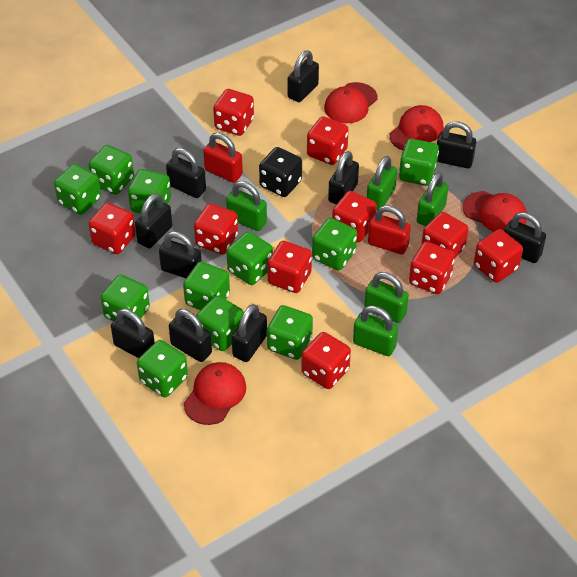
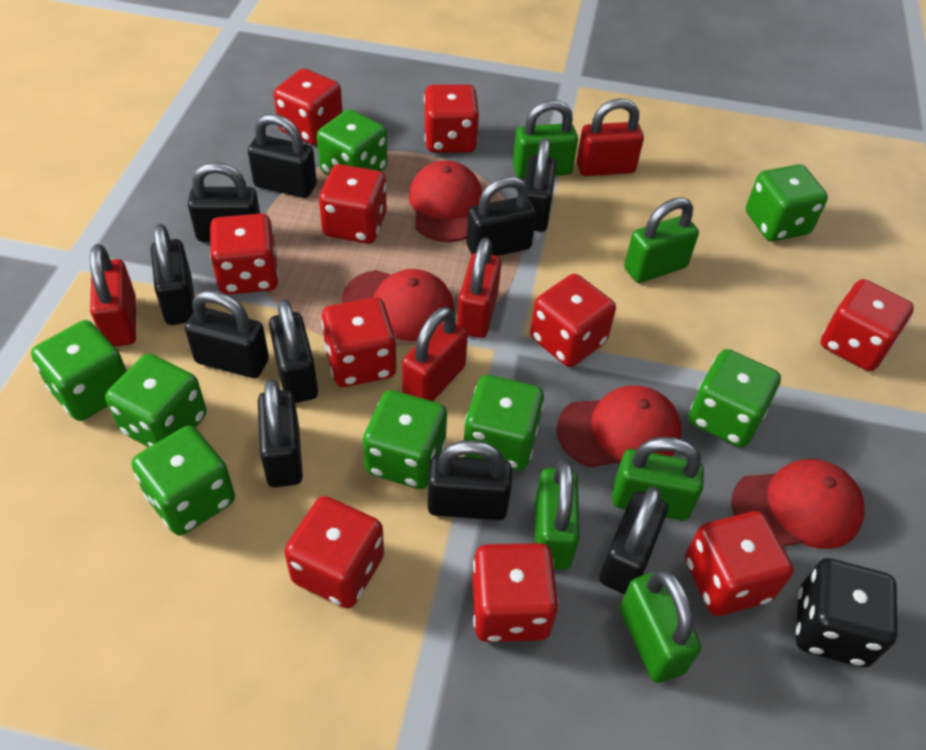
green dice: [54,164,101,215] [89,145,134,195] [101,274,150,321] [128,169,171,214] [137,340,188,397] [183,261,230,310] [196,295,244,351] [226,232,273,285] [267,305,313,360] [312,218,357,270] [399,139,439,186] = 11 -> [31,320,127,421] [105,354,207,447] [132,426,235,535] [317,109,388,175] [363,390,447,489] [463,375,544,471] [689,349,781,447] [746,164,828,241] = 8
red padlock: [203,133,243,183] [368,205,411,255] = 2 -> [90,244,136,347] [402,307,468,401] [457,238,501,338] [577,98,644,176] = 4

